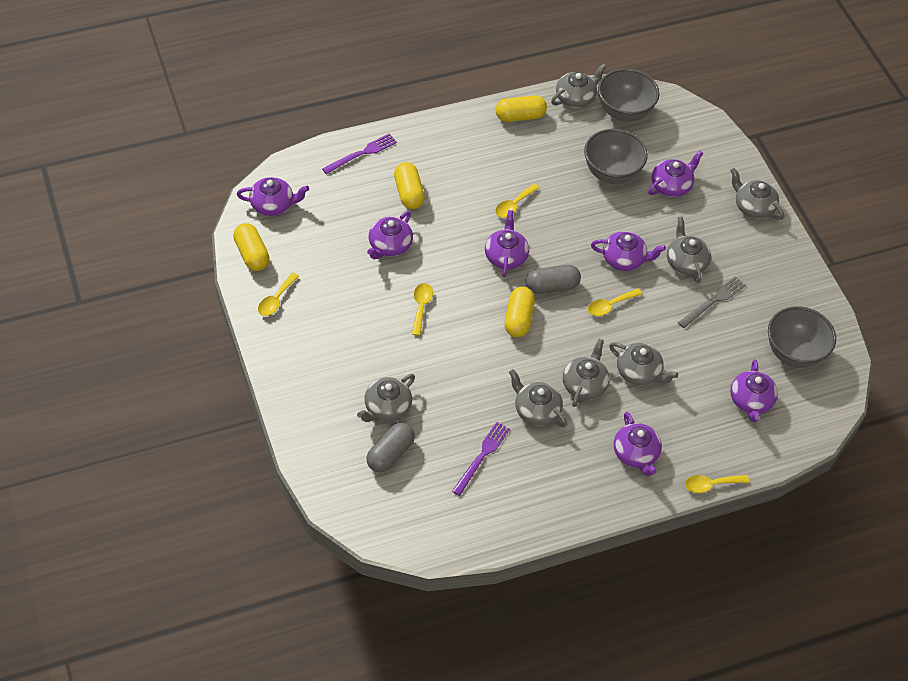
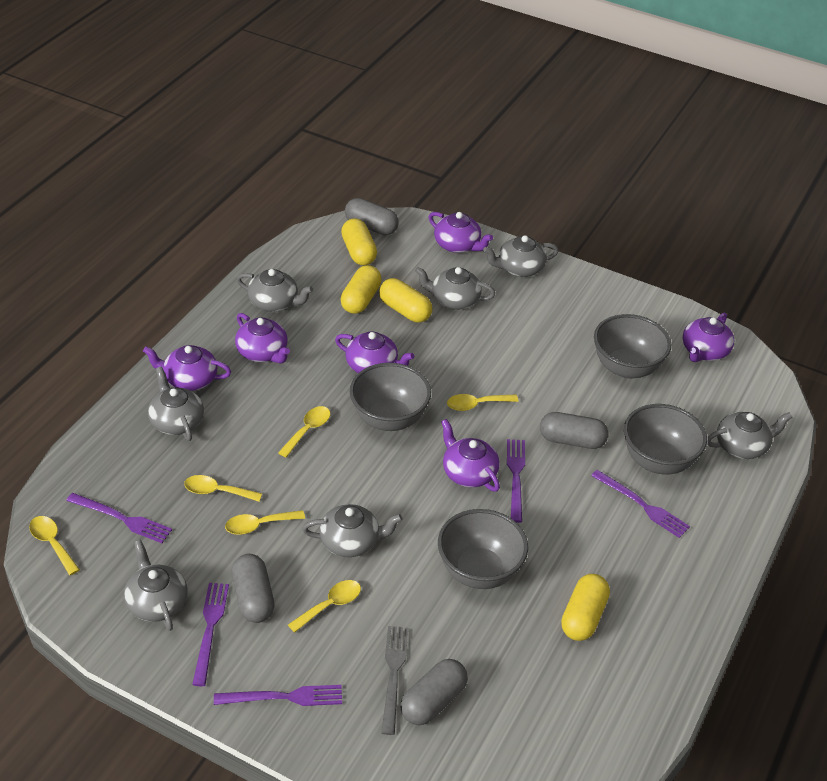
grey bowl: [584,129,648,184] [598,69,659,122] [768,306,836,368] = 3 -> [350,363,431,431] [438,509,528,589] [594,314,671,379] [624,404,707,475] = 4
grey capsule: [366,423,415,472] [525,265,581,294] = 2 -> [232,554,274,623] [345,198,399,235] [400,659,468,725] [540,412,608,449] = 4
purple fork: [322,133,397,174] [452,422,510,496] = 2 -> [66,493,172,543] [192,583,229,686] [214,685,342,706] [507,439,525,523] [591,470,690,538] = 5
purple teapot: [237,177,309,216] [367,211,413,259] [485,210,529,277] [591,231,666,271] [614,412,662,476] [648,151,703,197] [730,359,778,422] = 7 -> [143,345,231,391] [235,313,290,363] [335,332,414,373] [428,212,493,253] [441,419,500,492] [683,312,735,362] = 6
yellow spoon: [258,273,299,316] [412,283,433,336] [495,184,539,218] [588,289,642,316] [685,475,749,493] = 5 -> [29,516,80,575] [184,475,262,502] [225,510,305,535] [278,406,330,457] [288,580,361,633] [447,394,519,411] = 6

